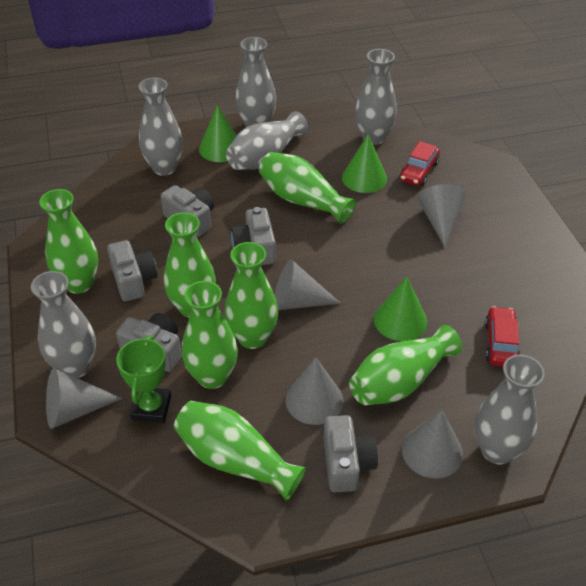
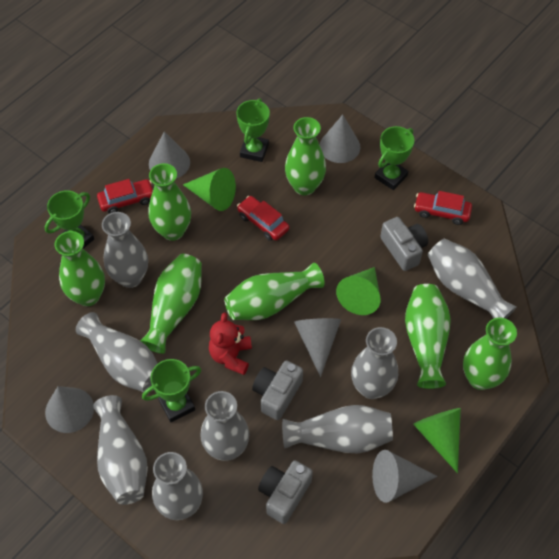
green trophy: [116,335,171,423] = 1 -> [45,190,94,249] [142,359,201,422] [236,98,270,162] [375,126,414,190] = 4
grey camera: [107,240,158,302] [116,313,182,372] [160,185,214,237] [231,207,276,265] [324,415,378,492] = 5 -> [252,360,303,420] [258,460,313,524] [380,217,428,271] = 3
grey vase: [31,271,96,378] [139,78,183,176] [226,111,308,170] [235,37,277,127] [355,49,397,145] [474,355,545,464] = 6 -> [76,312,158,392] [93,395,148,505] [102,212,148,288] [152,452,203,520] [200,391,249,461] [282,405,393,453] [351,327,398,399] [428,238,517,319] = 8
red car: [400,141,440,186] [485,306,520,366] = 2 -> [97,179,153,214] [237,196,289,241] [414,191,472,225] = 3
red teddy bear: none = 0 -> [209,312,252,375] = 1

